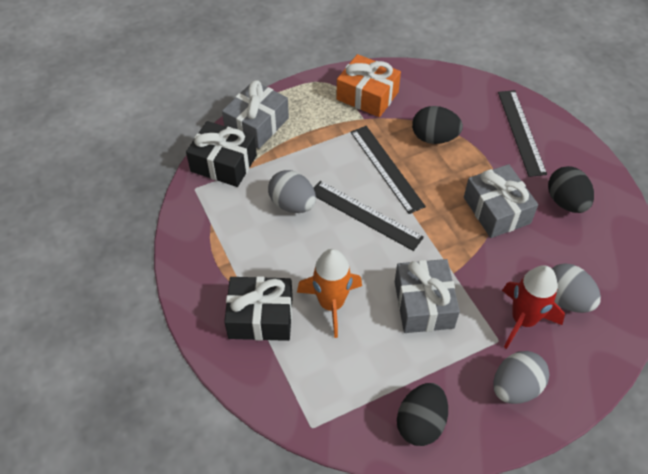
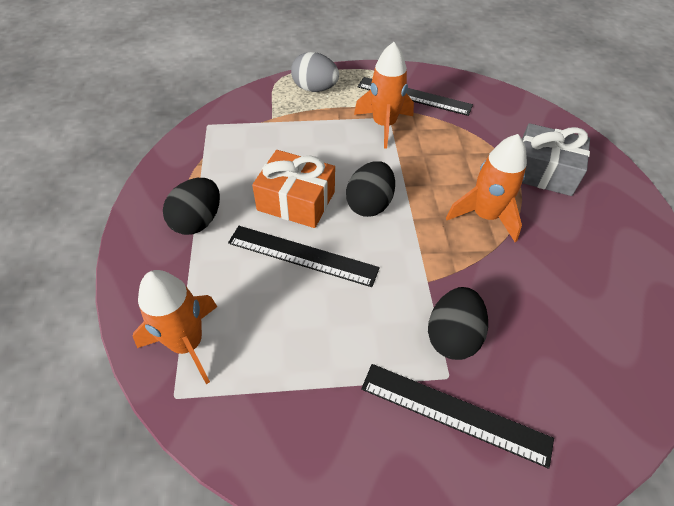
black gift: [186,121,257,187] [224,276,293,341] = 2 -> none = 0
grey egg: [268,170,316,213] [493,351,550,404] [552,264,601,313] = 3 -> [291,52,339,92] = 1
grey gift: [222,80,289,149] [395,259,460,333] [464,164,538,238] = 3 -> [522,123,590,196] = 1
orange rocket: [297,249,362,338] = 1 -> [133,270,217,384] [354,42,414,148] [446,134,527,242] = 3
red rocket: [502,265,565,349] = 1 -> none = 0

